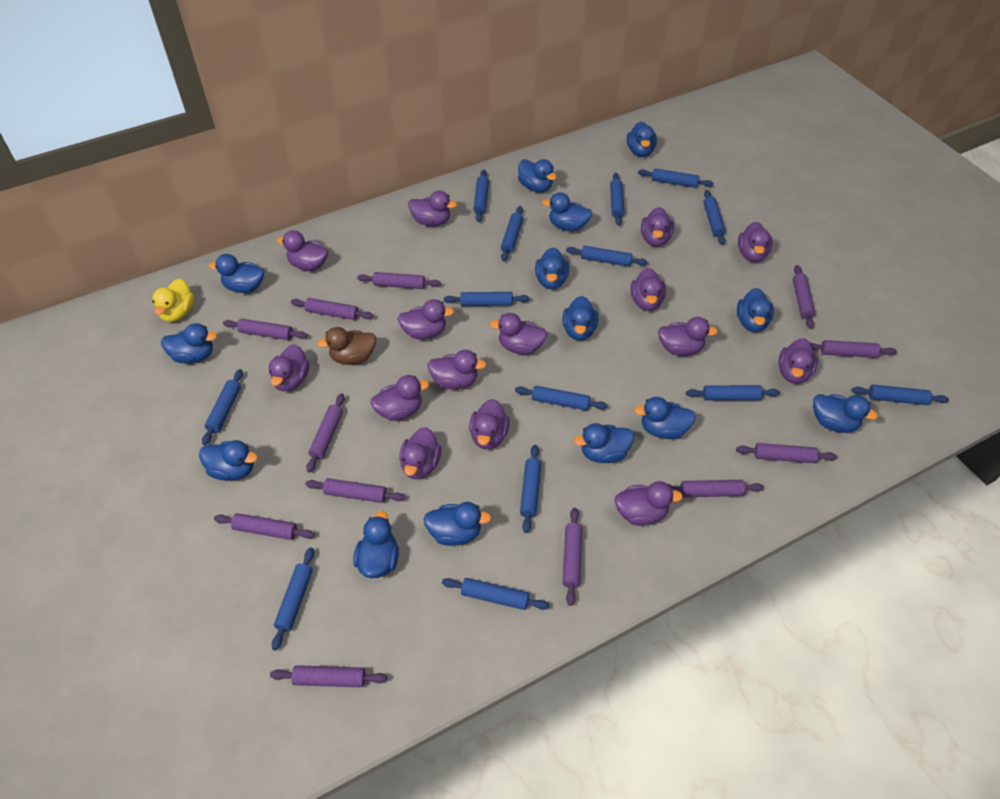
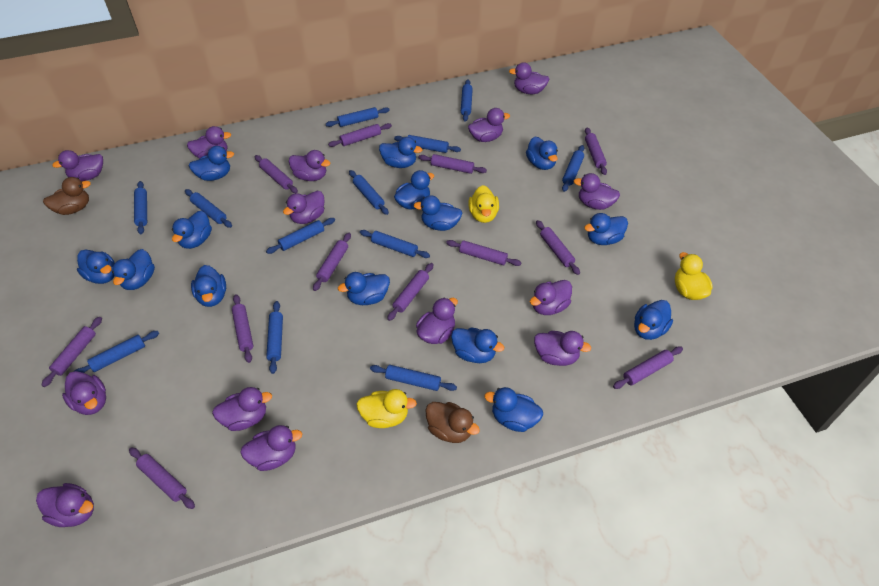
blue rolling pin: [202,369,243,445] [272,547,314,650] [442,578,549,610] [444,292,529,306] [473,170,489,222] [501,206,523,261] [515,386,608,410] [520,445,541,533] [566,246,648,267] [610,173,624,225] [638,168,714,188] [686,385,780,401] [704,190,726,245] [851,385,949,405] = 14 -> [75,331,159,373] [134,181,147,234] [185,189,232,228] [266,218,335,254] [266,301,283,374] [326,107,390,127] [349,170,389,215] [360,230,430,258] [370,365,457,391] [394,135,461,153] [461,79,473,121] [562,145,584,192] = 12
brown duck: [317,327,376,365] = 1 -> [43,177,91,215] [425,402,480,443] = 2
purple duck: [269,344,310,391] [277,230,328,271] [370,375,429,421] [397,299,454,339] [399,427,441,479] [408,191,457,226] [427,350,486,389] [469,399,510,449] [490,313,547,355] [615,481,683,526] [631,268,666,311] [641,207,674,247] [658,317,718,356] [738,222,772,262] [778,338,818,384] = 15 -> [36,483,94,527] [52,150,103,181] [62,371,106,415] [187,126,231,159] [212,387,272,431] [240,425,302,471] [283,191,325,224] [289,150,330,181] [416,297,458,344] [468,108,510,142] [509,62,549,94] [530,280,572,315] [534,331,591,366] [574,173,620,210] = 14
yellow duck: [152,278,194,322] = 1 -> [357,389,417,428] [468,185,499,223] [675,252,713,300] = 3

